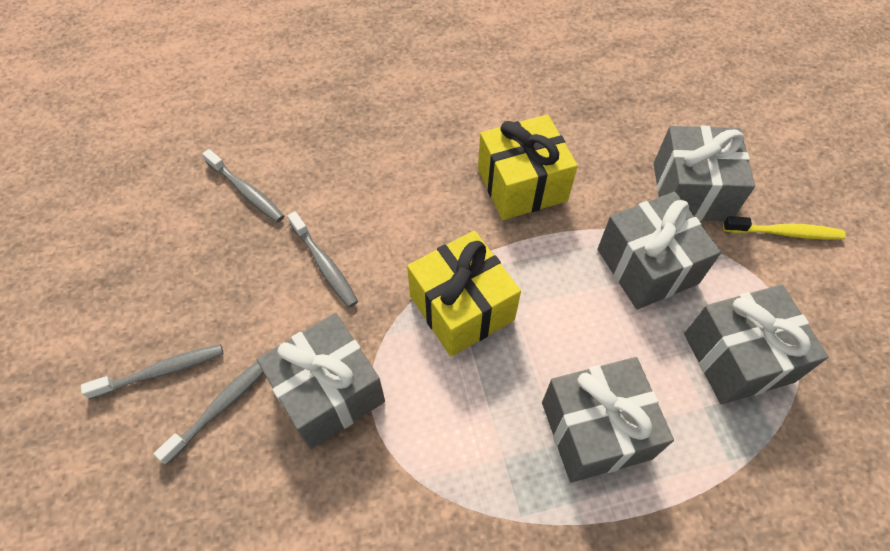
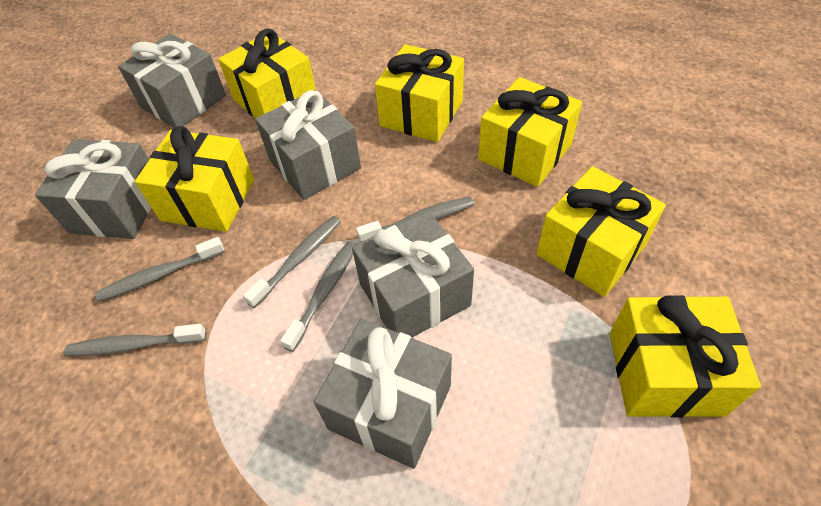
grey toothbrush: [81,344,223,400] [154,362,264,464] [202,149,284,223] [288,211,358,308] = 4 -> [64,324,206,356] [95,237,225,302] [243,216,341,308] [280,241,356,352] [356,197,474,242] = 5
yellow gift: [407,230,521,357] [478,114,578,220] = 2 -> [135,126,254,232] [218,29,316,118] [375,44,464,142] [478,77,582,187] [537,166,666,297] [610,295,761,418] = 6
yellow toothbrush: [723,216,846,240] = 1 -> none = 0

